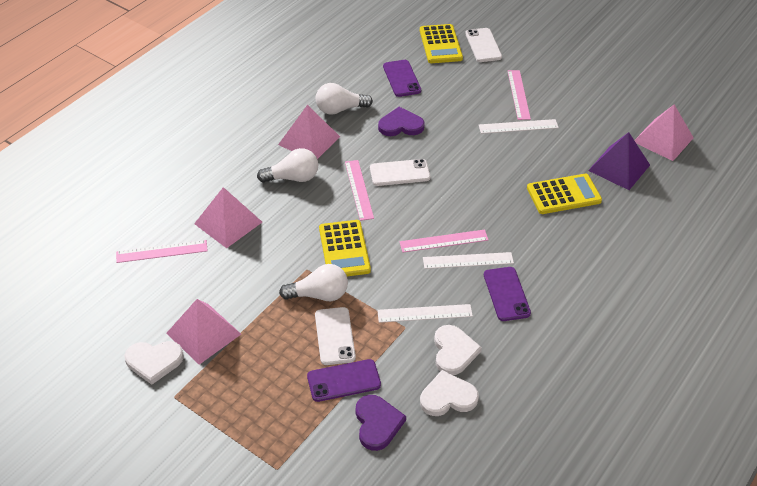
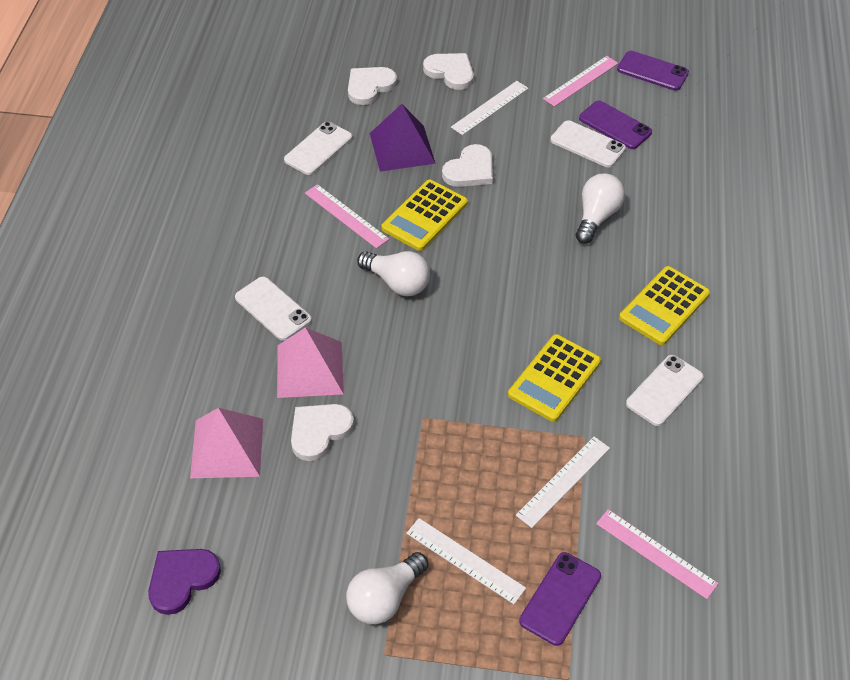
pink pyramid: [166,299,241,365] [194,187,262,248] [278,105,340,159] [634,104,694,161] = 4 -> [190,408,263,478] [277,327,344,398] = 2
pink ruler: [116,240,208,263] [345,160,374,221] [399,229,488,252] [508,70,531,120] = 4 -> [305,184,389,249] [543,56,618,107] [596,509,718,599] = 3
purple heart: [355,395,406,451] [378,107,425,136] = 2 -> [148,549,221,615] = 1
white heart: [124,341,184,385] [420,370,479,416] [434,325,482,375] = 3 -> [291,404,354,461] [348,67,397,105] [423,53,474,90] [442,144,493,187] = 4
white phone: [315,307,356,365] [370,159,430,186] [465,28,502,62] = 3 -> [235,277,312,341] [284,122,352,175] [550,120,626,167] [626,355,704,426] = 4

